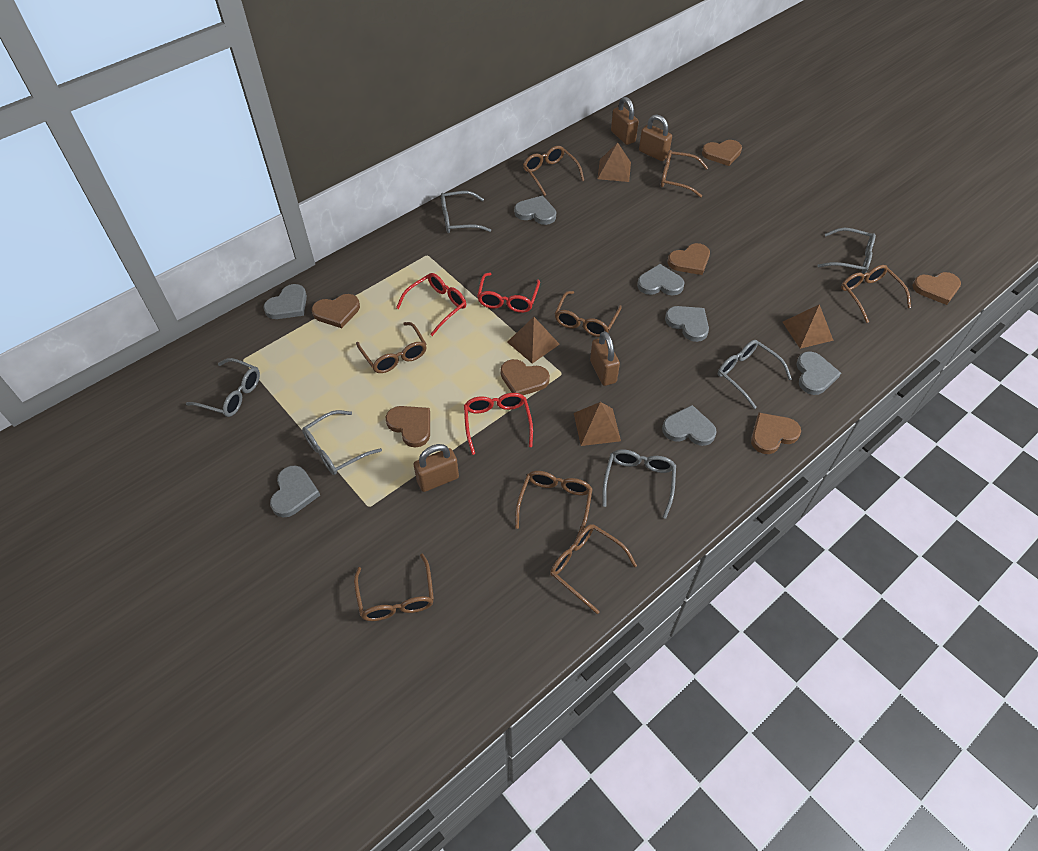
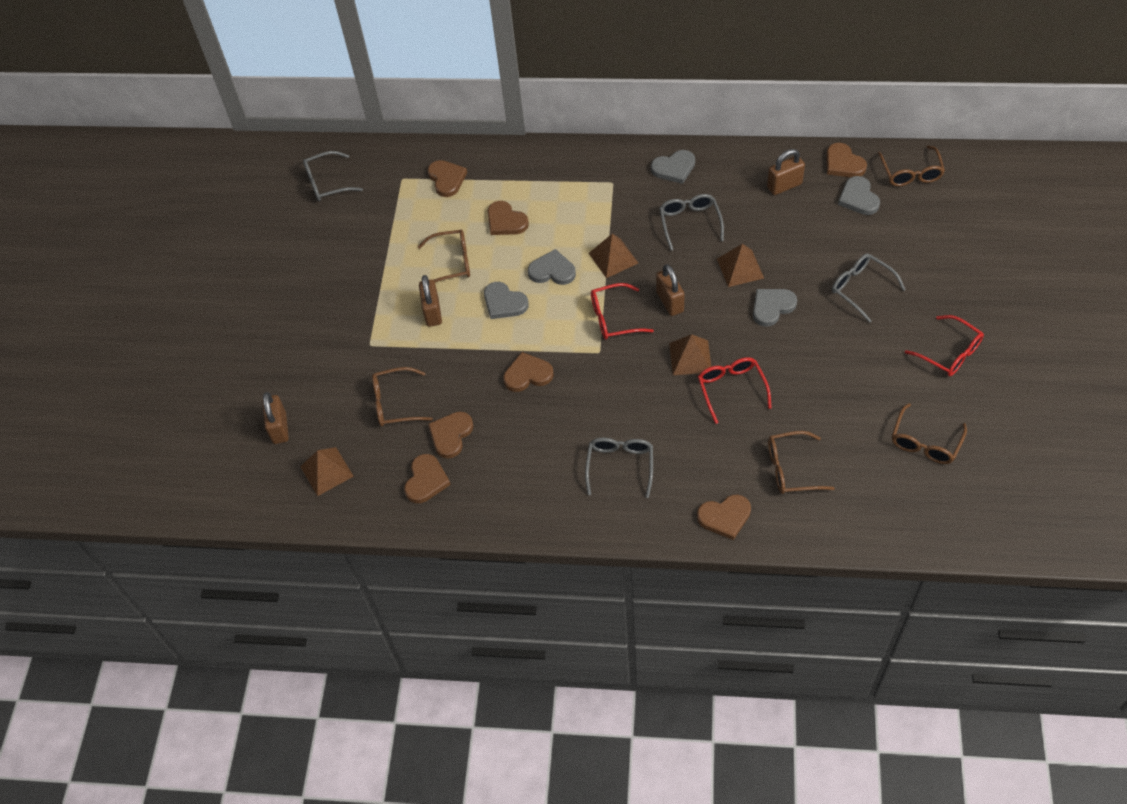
brown glasses: [354,554,434,621] [356,322,427,373] [515,471,592,538] [523,146,584,196] [550,524,637,614] [555,291,622,337] [661,150,708,198] [841,265,911,323] = 8 -> [372,367,433,426] [418,230,470,282] [768,431,835,494] [878,146,945,186] [892,403,967,464] = 5
grey glasses: [186,358,260,417] [302,410,382,475] [441,191,491,233] [603,449,676,519] [718,340,792,409] [817,228,876,274] = 6 -> [303,151,363,201] [585,438,653,498] [659,194,724,251] [832,254,906,323] = 4
grey heart: [263,284,307,319] [270,465,320,517] [514,196,556,225] [637,264,685,296] [662,405,717,446] [665,306,709,342] [796,351,841,395] = 7 -> [484,282,529,319] [528,249,576,285] [651,150,695,184] [753,289,797,327] [838,176,880,215] = 5

